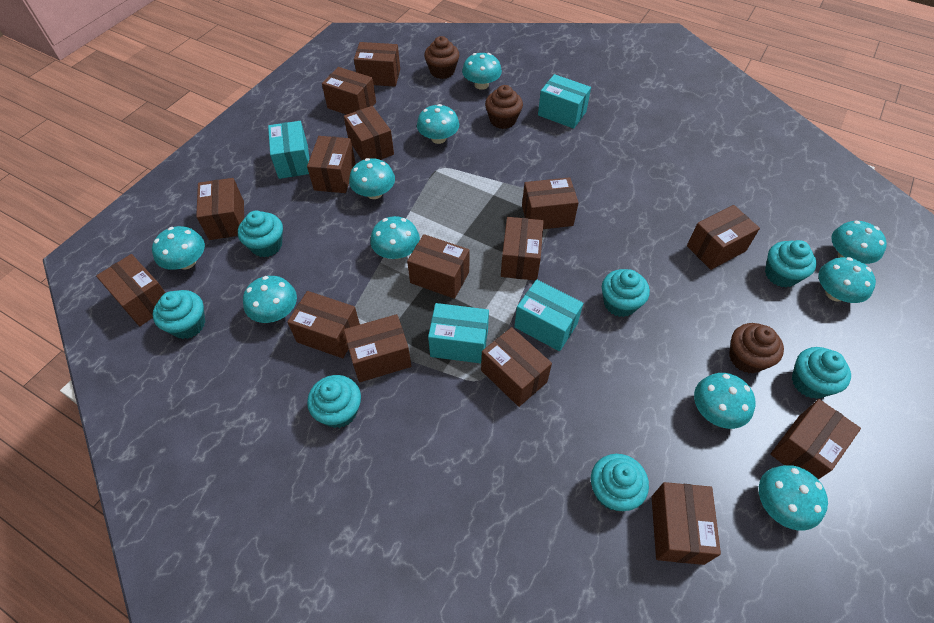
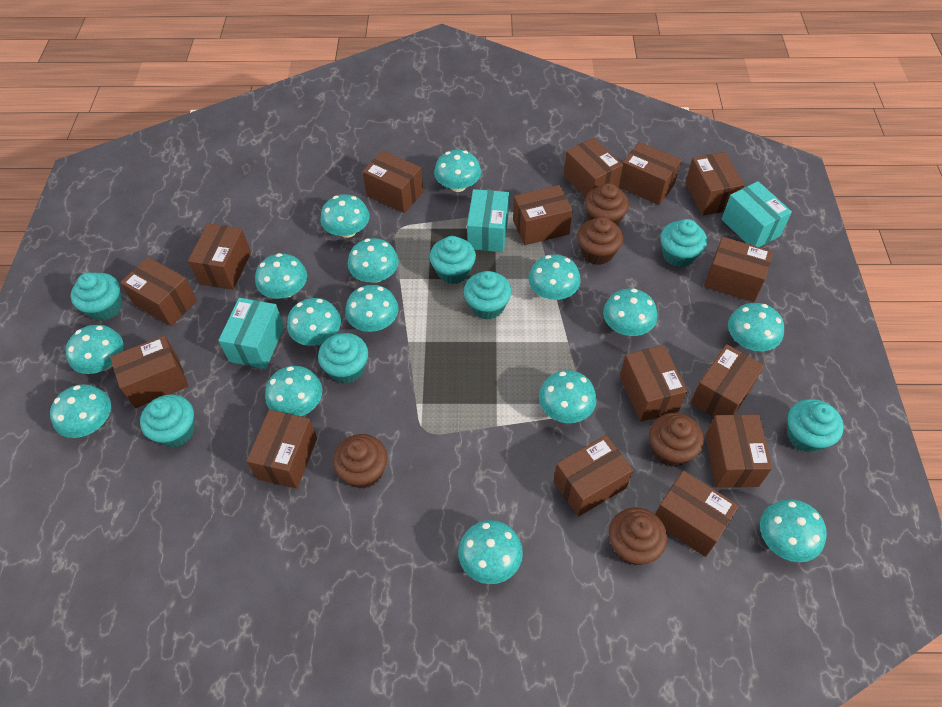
brown cupcake: [424,36,459,79] [485,85,523,129] [729,323,784,373] = 3 -> [333,434,388,489] [577,217,623,265] [584,183,629,225] [609,508,667,565] [649,413,704,467] = 5
turquoise box: [268,121,309,179] [428,303,489,363] [514,280,584,351] [538,74,591,129] = 4 -> [218,298,284,369] [467,189,509,252] [722,181,792,247] = 3
turquoise mushroom: [152,226,205,270] [243,276,297,323] [349,158,395,199] [370,216,420,259] [417,104,459,144] [462,53,502,90] [694,373,755,429] [759,465,828,530] [818,257,876,303] [831,221,887,264] = 10 -> [50,384,111,438] [65,325,124,374] [255,253,307,299] [265,366,322,416] [287,298,341,346] [321,194,370,238] [345,285,399,332] [348,238,399,283] [434,150,481,192] [458,520,523,584] [528,254,581,300] [539,370,597,423] [603,289,657,336] [728,303,784,351] [760,499,827,562] = 15

